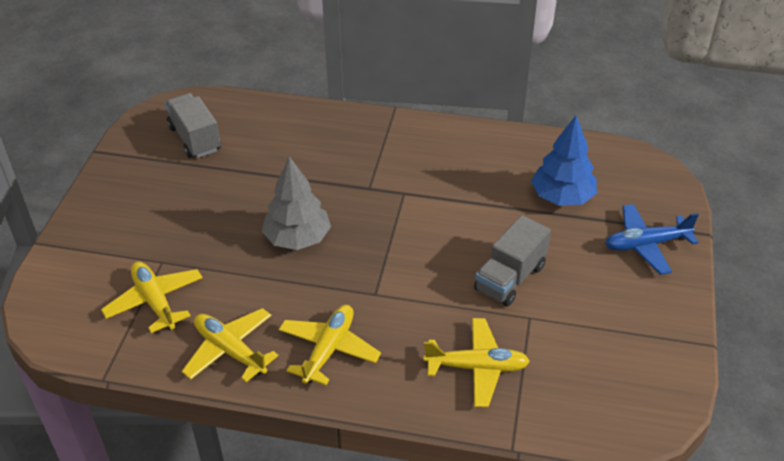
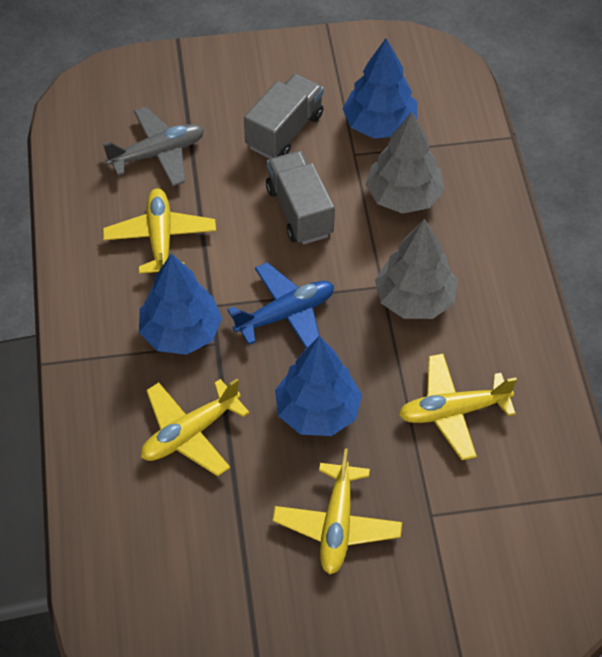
blue tree: [531,116,597,206] = 1 -> [139,253,222,355] [275,336,362,436] [343,38,417,139] = 3
grey plane: none = 0 -> [103,107,204,187] = 1
grey tree: [262,156,331,250] = 1 -> [365,112,444,214] [375,219,458,319] = 2

